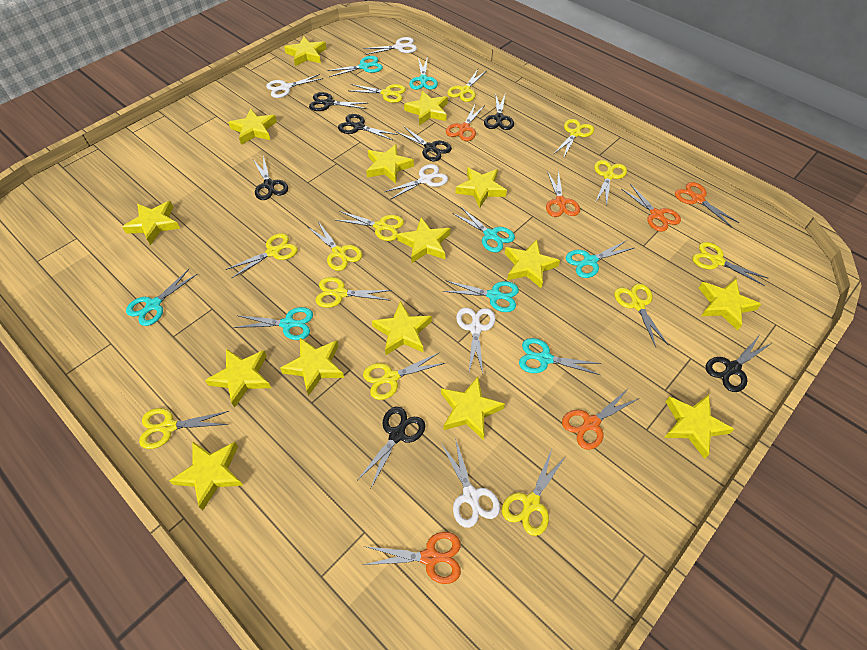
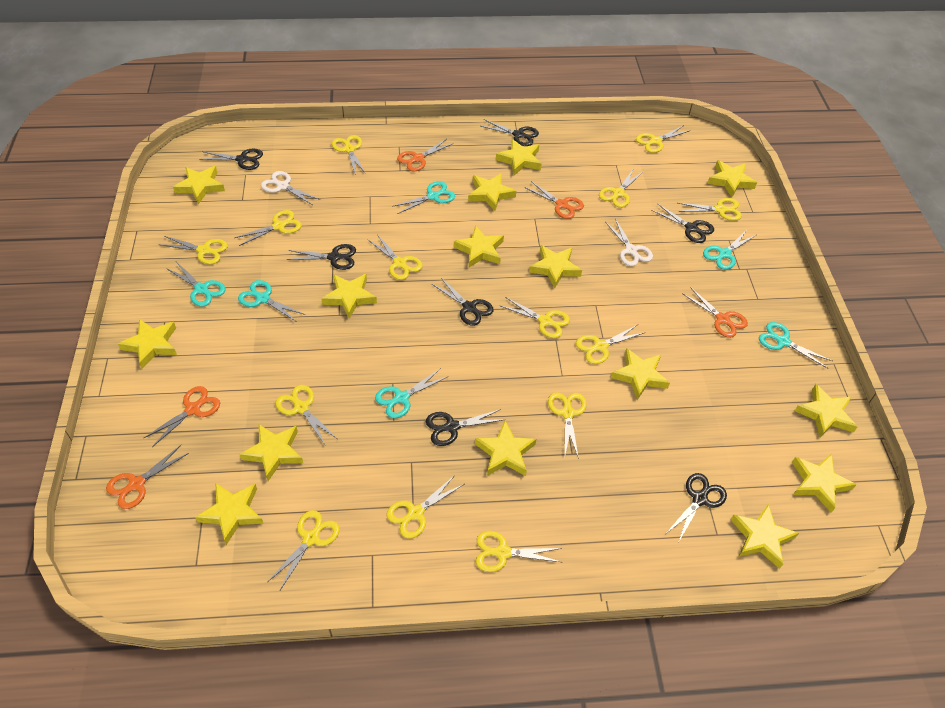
orange scissors: [363,532,461,584] [446,105,485,141] [546,170,580,217] [562,389,640,450] [622,184,681,232] [675,182,740,227] = 6 -> [106,445,189,509] [143,386,220,447] [397,139,454,171] [524,181,584,219] [682,287,748,338] = 5
turquoise scissors: [126,269,197,326] [234,307,313,340] [327,56,383,77] [409,57,438,90] [443,280,519,312] [452,207,515,252] [519,338,601,375] [566,240,634,278] = 8 -> [166,263,225,307] [238,280,305,322] [375,368,449,418] [392,181,455,214] [703,230,756,270] [759,322,832,369] = 6
white scissors: [266,74,324,98] [363,37,417,55] [384,164,448,200] [441,438,500,528] [456,308,496,373] = 5 -> [261,171,320,205] [605,218,653,266] = 2
yellow scissors: [139,408,229,449] [225,233,298,278] [308,222,362,271] [315,277,392,308] [336,211,404,241] [351,84,406,103] [363,352,445,400] [447,69,486,102] [502,449,566,536] [554,119,594,157] [594,160,627,207] [614,284,668,347] [692,242,769,286] = 13 -> [158,236,228,264] [234,210,302,246] [268,510,340,590] [275,385,337,446] [332,135,366,174] [367,234,423,280] [386,475,464,538] [476,531,562,572] [501,297,570,338] [548,392,587,459] [576,325,646,364] [599,168,644,208] [636,126,691,153] [678,198,742,221] = 14

